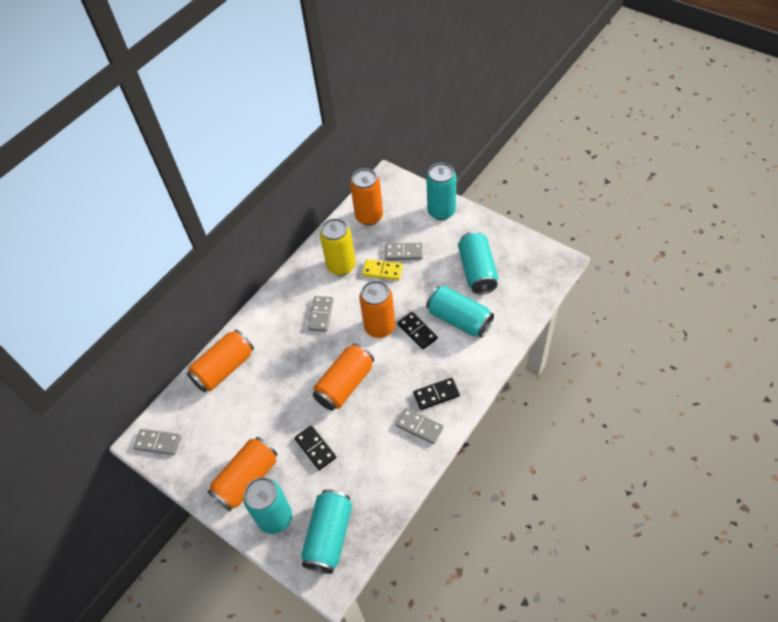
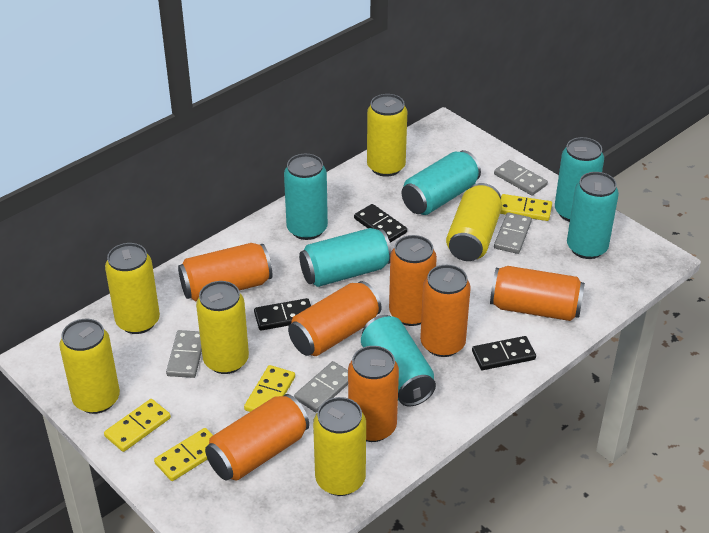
orange can: [187,330,254,392] [207,437,277,511] [313,343,374,411] [350,168,383,225] [359,280,395,338] = 5 -> [178,243,272,301] [205,394,309,481] [288,281,381,356] [348,346,399,442] [389,235,437,326] [420,265,471,357] [490,266,585,321] = 7
turquoise can: [243,477,292,534] [301,490,352,574] [426,163,456,220] [426,286,494,338] [458,231,498,294] = 5 -> [284,154,328,240] [299,228,392,287] [361,315,436,406] [402,150,481,215] [555,137,604,222] [567,172,619,259] = 6
yellow can: [320,218,356,275] = 1 -> [59,319,120,414] [105,243,160,334] [196,281,249,374] [313,397,366,496] [367,94,408,177] [446,183,502,261] = 6
yellow domino: [362,259,403,280] = 1 -> [104,399,171,452] [154,428,213,481] [244,365,295,412] [500,194,552,221] = 4

